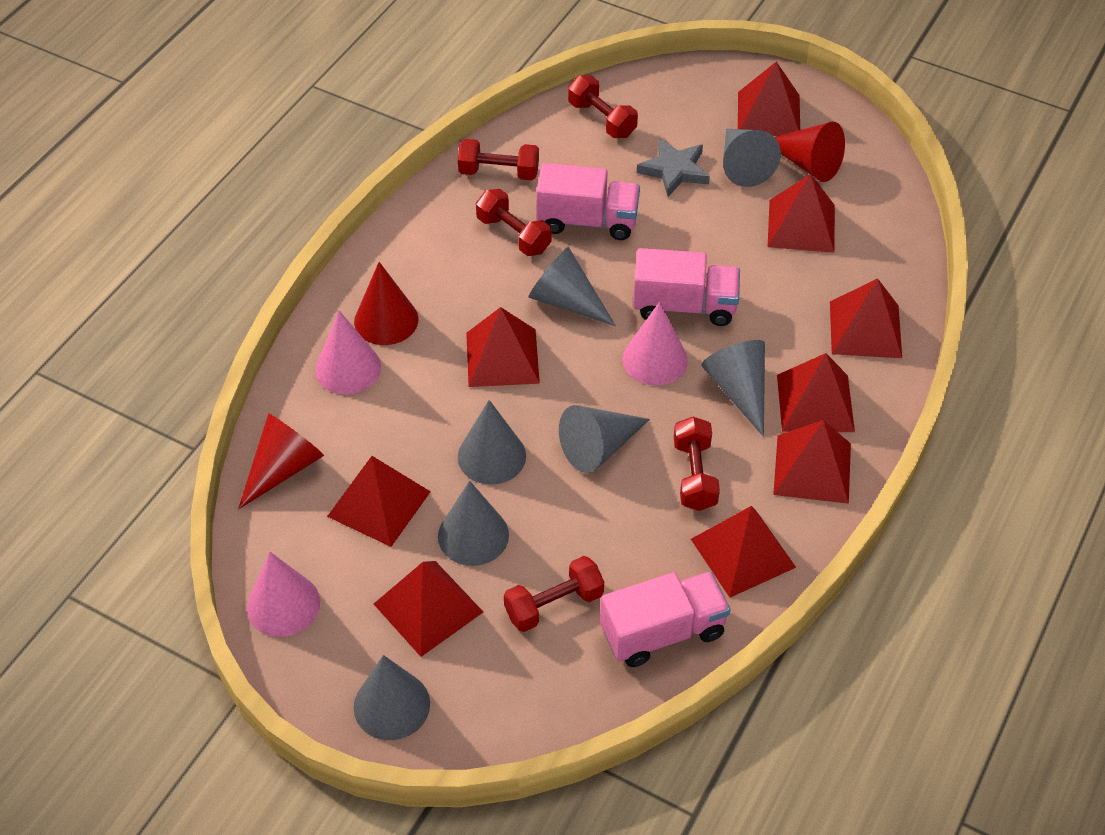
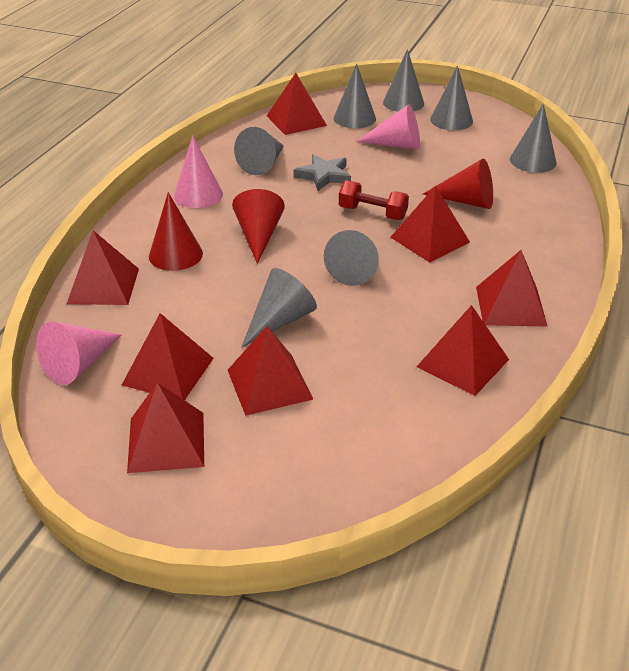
pink truck: [536,163,640,240] [600,572,731,667] [633,248,740,326] = 3 -> none = 0
red dumbbell: [458,139,539,180] [476,189,552,256] [504,556,604,632] [568,75,638,138] [674,417,720,511] = 5 -> [339,180,409,220] = 1
red pyramid: [327,456,431,547] [374,561,483,657] [466,307,540,387] [691,506,796,598] [738,61,800,136] [768,174,835,253] [773,420,851,504] [777,353,855,432] [830,278,902,358] = 9 -> [67,230,139,305] [122,313,214,400] [127,382,204,473] [228,326,314,416] [267,73,327,135] [390,186,470,263] [417,305,509,396] [476,250,547,326] = 8

